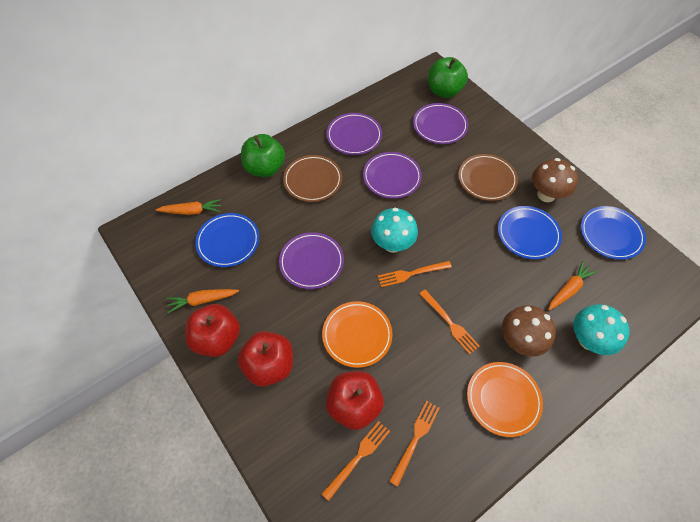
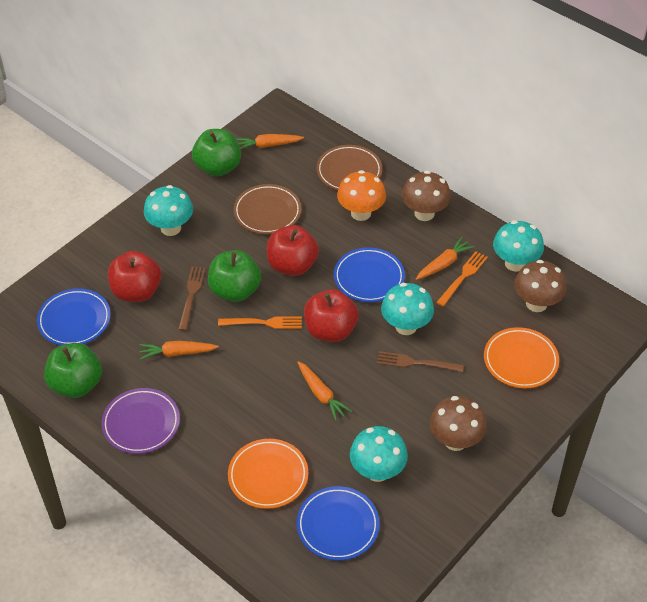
brown fork: none = 0 -> [178,266,206,331] [377,351,464,372] = 2
brown mushroom: [502,305,556,357] [532,158,578,202] = 2 -> [402,171,451,221] [430,396,487,451] [514,260,567,312] = 3
green apple: [241,134,285,177] [428,57,468,98] = 2 -> [44,343,102,398] [192,129,241,176] [208,250,261,302] = 3
orange carrot: [155,199,221,215] [166,289,239,313] [548,261,597,310] = 3 -> [140,341,219,360] [237,134,304,150] [297,361,352,421] [416,237,475,280] = 4
orange fork: [322,421,390,501] [378,261,452,287] [389,401,440,487] [419,290,480,355] = 4 -> [218,316,302,329] [436,251,488,307] = 2
orange mushroom: none = 0 -> [337,170,386,221] = 1
purple plate: [279,232,344,289] [326,113,382,155] [363,152,422,199] [413,103,469,144] = 4 -> [101,388,180,454] = 1
turquoise mushroom: [371,208,418,253] [573,304,630,355] = 2 -> [144,185,193,236] [350,426,408,482] [381,283,434,335] [493,220,544,272] = 4

